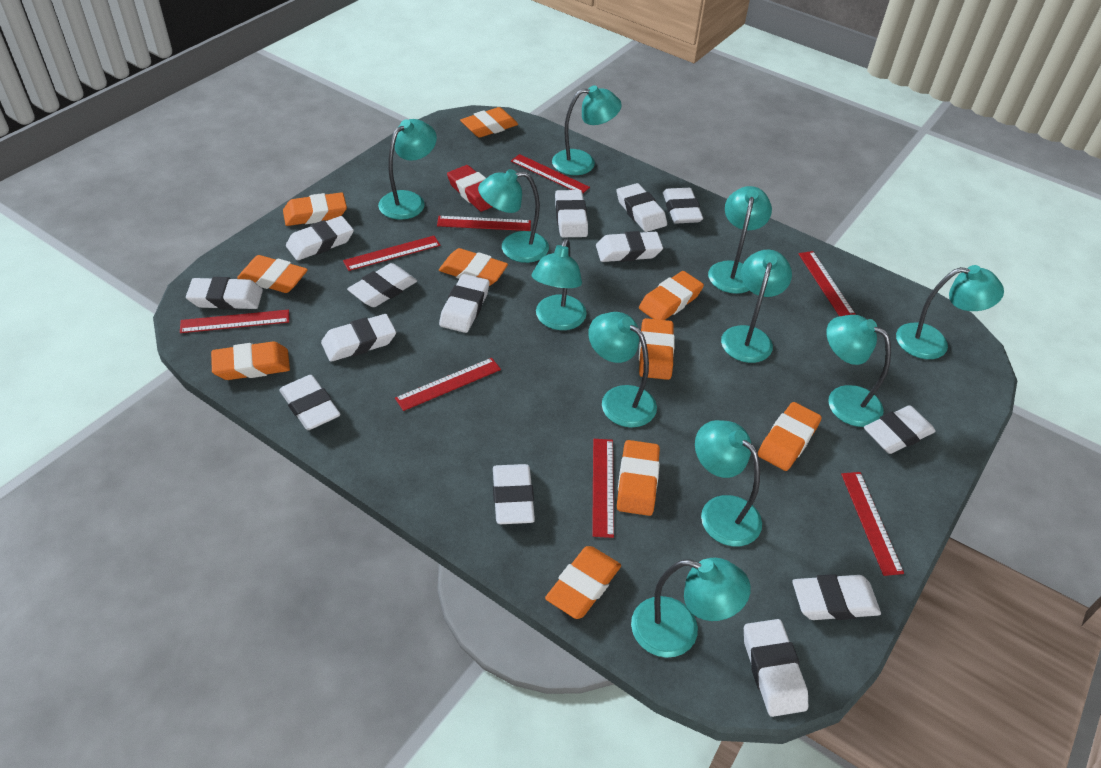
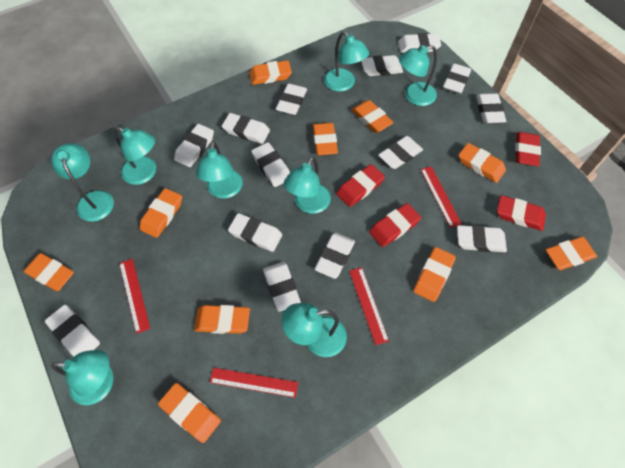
red eraser: [447,165,492,211] = 1 -> [337,164,385,207] [369,203,421,247] [497,195,546,231] [515,132,541,166] = 4
red ruler: [180,310,289,333] [343,236,440,271] [395,358,501,411] [437,216,531,231] [511,154,590,193] [592,439,614,538] [798,251,856,316] [841,472,904,576] = 8 -> [119,259,150,334] [210,367,298,398] [349,267,389,345] [420,166,462,228] = 4
turquoise lamp: [378,119,437,220] [478,169,549,263] [532,239,587,330] [552,85,622,175] [588,312,657,428] [631,558,751,658] [695,420,762,546] [708,186,772,294] [721,249,792,363] [827,315,891,427] [896,265,1004,359] = 11 -> [51,143,114,222] [51,350,113,405] [114,127,156,185] [196,141,243,199] [282,303,347,357] [284,157,331,214] [324,31,369,92] [399,45,437,106] = 8

